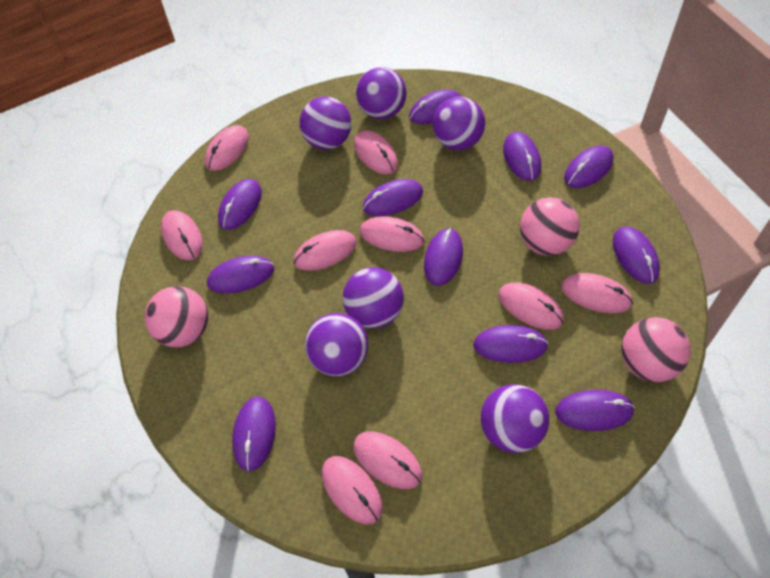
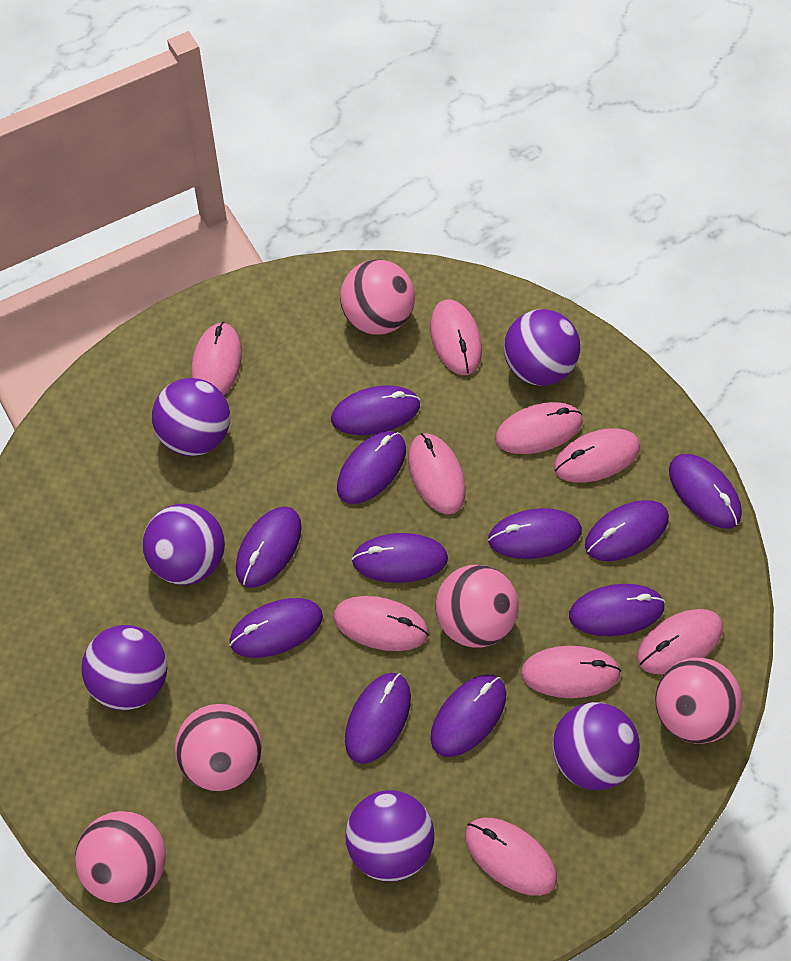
pink ball: [145,286,209,347] [520,197,580,256] [621,317,690,382] = 3 -> [75,811,166,903] [175,704,262,792] [340,260,415,335] [435,565,519,648] [655,658,742,744] = 5

